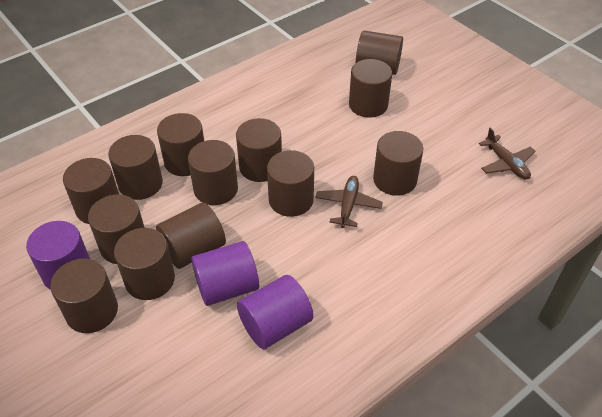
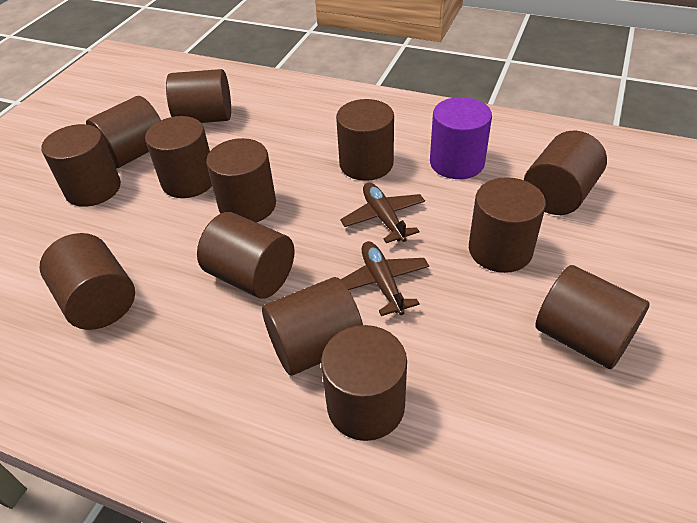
purple cylinder: [26,221,90,290] [191,241,259,306] [237,275,314,349] = 3 -> [430,97,492,179] = 1

